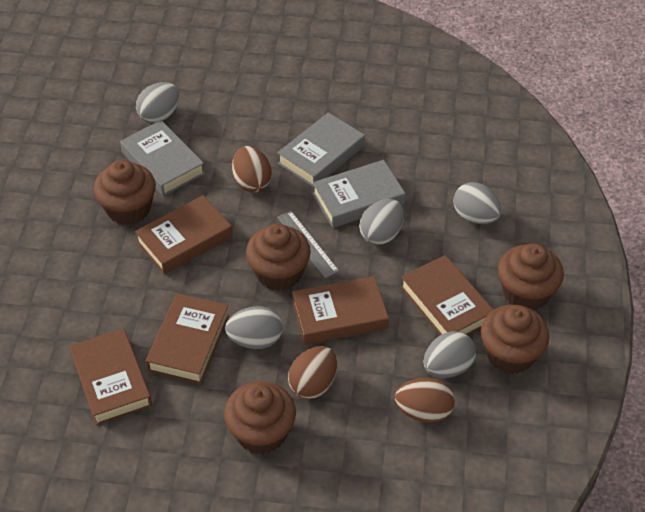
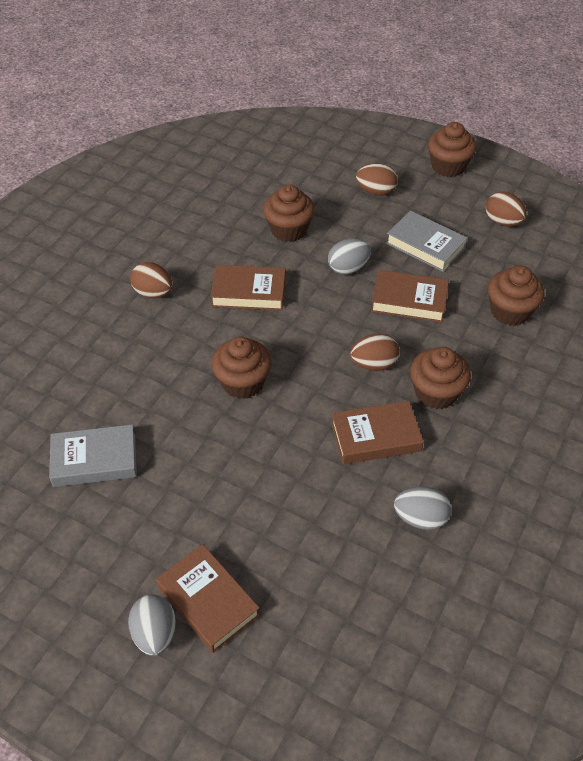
brown book: [69,328,152,425] [135,195,233,274] [146,293,229,384] [292,276,389,345] [400,255,494,335] = 5 -> [156,544,260,653] [210,265,286,310] [331,401,424,464] [371,270,449,322] = 4
brown egg: [232,146,272,192] [288,346,337,399] [395,378,455,423] = 3 -> [130,262,173,298] [350,333,400,371] [356,163,398,196] [486,192,527,226] = 4
grey book: [120,120,205,196] [277,112,365,187] [312,160,406,228] = 3 -> [49,425,137,487] [386,211,468,272] = 2
grey egg: [136,82,180,123] [225,306,283,349] [359,199,404,245] [423,331,476,378] [453,182,502,224] = 5 -> [128,594,176,656] [328,239,371,275] [394,487,451,530] = 3
grey ruler: [277,211,339,278] = 1 -> none = 0

